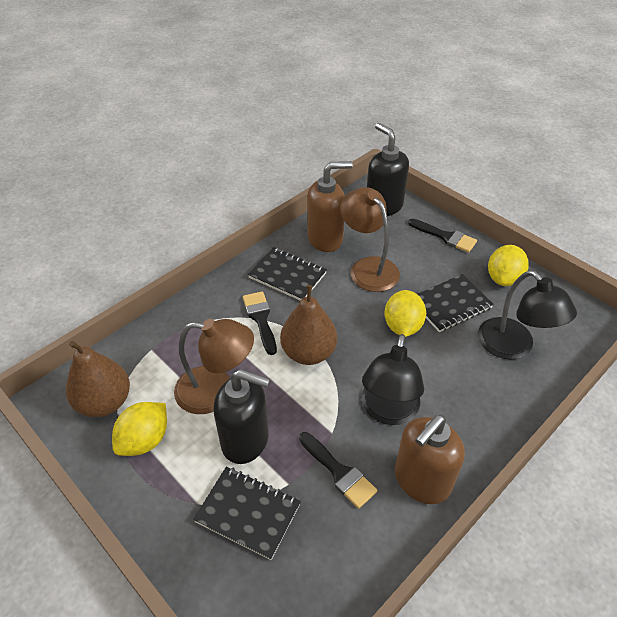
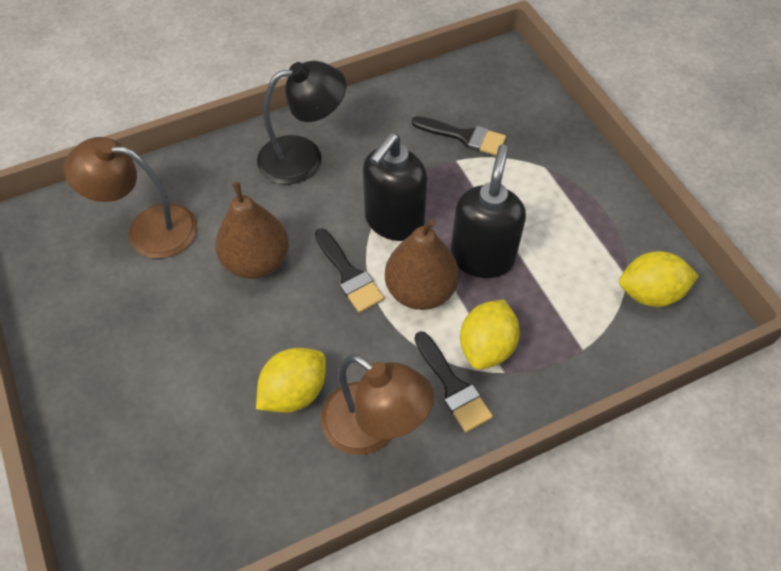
black lamp: [362,334,424,425] [478,270,577,359] = 2 -> [257,61,346,185] = 1
black notebook: [193,467,301,560] [248,247,327,301] [417,274,494,332] = 3 -> none = 0
brown soap dispenser: [307,161,353,252] [395,415,465,504] = 2 -> none = 0

